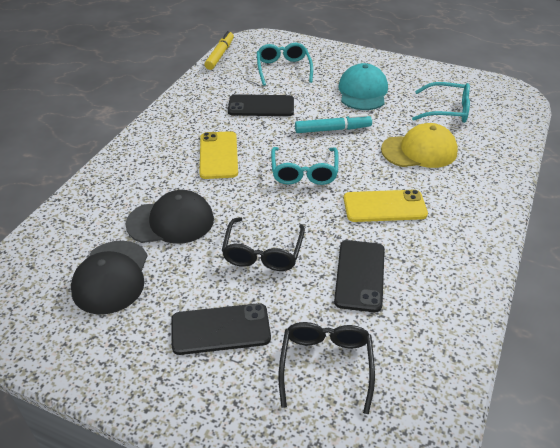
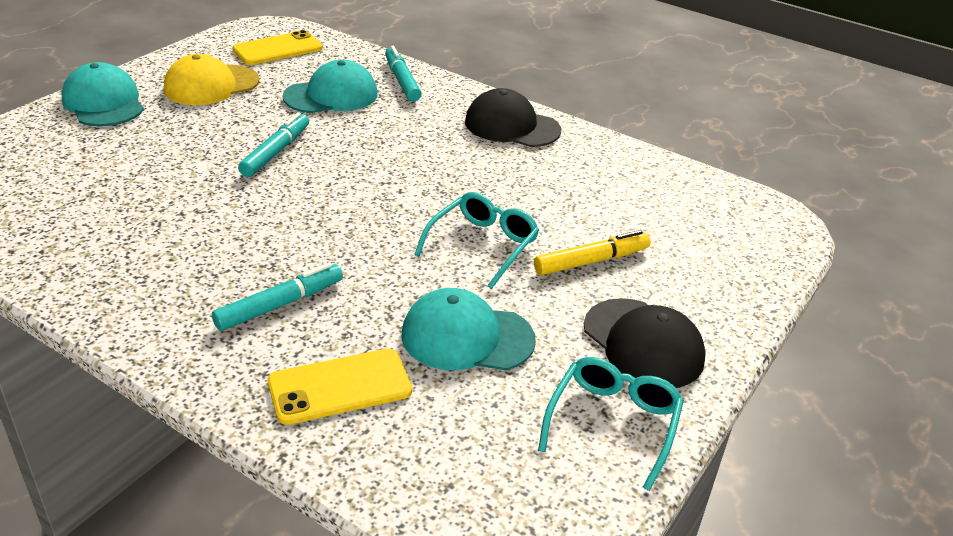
black glasses: [221,217,305,271] [279,322,375,414] = 2 -> none = 0
black phone: [171,303,271,355] [228,94,294,116] [334,240,385,312] = 3 -> none = 0
turquoise cap: [338,63,388,110] = 1 -> [61,62,144,126] [283,60,378,113] [401,288,536,371] = 3
turquoise glasses: [257,43,313,86] [271,147,338,185] [412,82,470,123] = 3 -> [414,192,539,289] [538,357,684,491] = 2
turquoise marker: [295,114,372,133] = 1 -> [212,263,343,331] [238,112,309,177] [385,46,421,101] = 3

